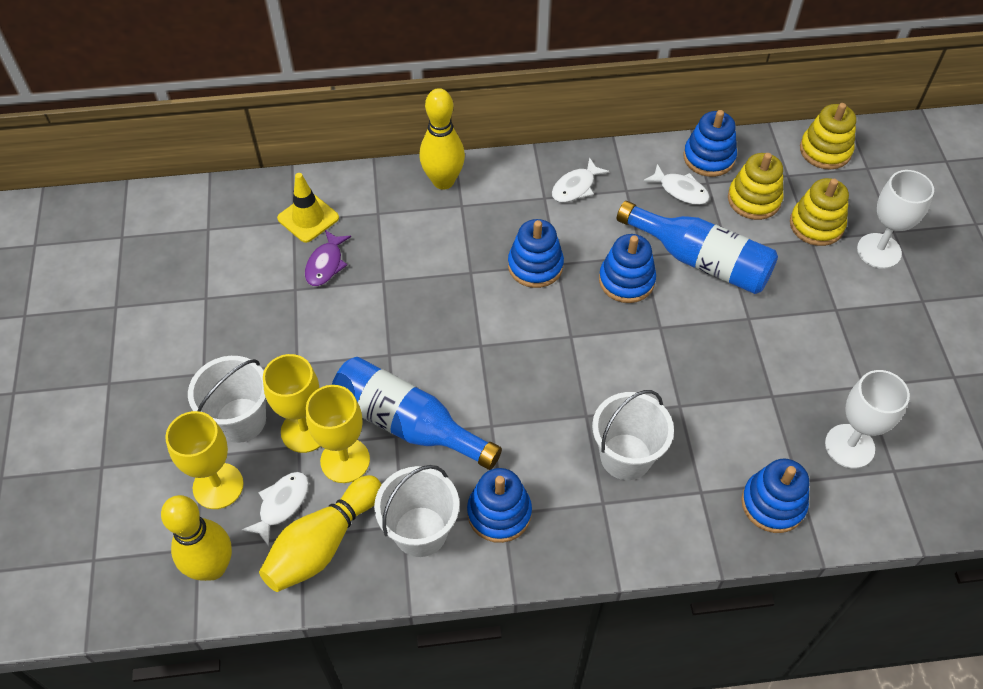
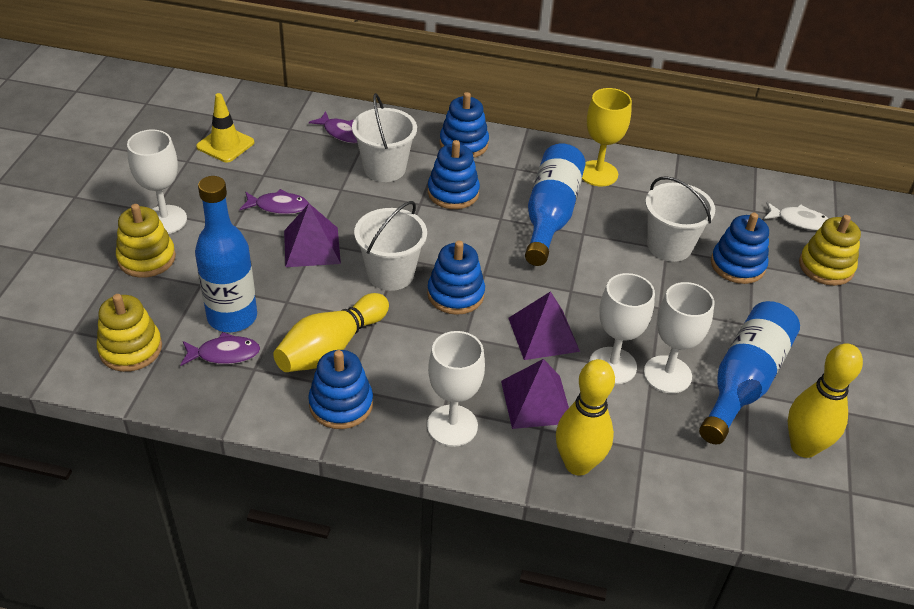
blue bottle: [332,357,502,470] [617,201,778,294] = 2 -> [195,176,257,332] [525,144,585,266] [699,301,800,445] = 3
purple fish: [305,230,351,286] = 1 -> [180,332,260,366] [240,189,309,214] [309,111,357,144] = 3
purple pyramid: none = 0 -> [284,204,341,267] [501,359,569,429] [508,291,580,360] = 3
white fish: [242,472,309,547] [552,157,610,202] [643,164,710,205] = 3 -> [764,202,829,231] = 1
white goblet: [825,370,910,468] [857,170,934,269] = 2 -> [127,130,187,234] [427,331,485,447] [589,273,655,384] [644,282,714,393] = 4
yellow goblet: [165,411,244,509] [263,354,321,453] [306,385,370,483] = 3 -> [582,88,632,186] = 1

